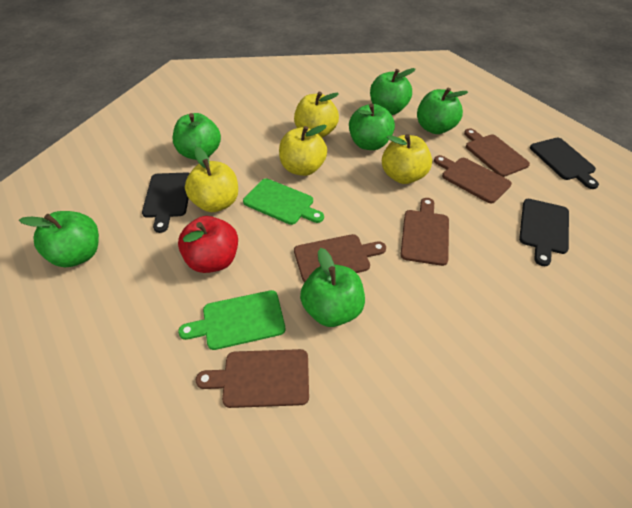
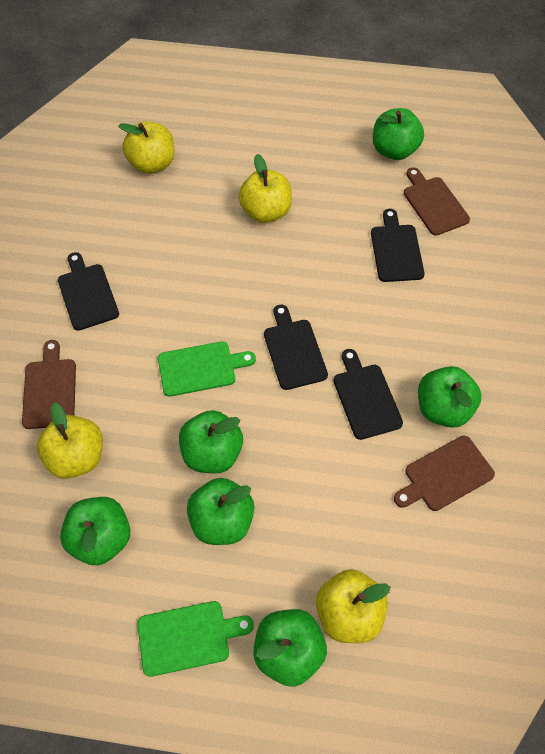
black cutting board: [142,172,190,233] [519,199,569,266] [530,138,599,189] = 3 -> [58,252,119,331] [264,305,328,390] [333,349,403,440] [371,209,425,282] = 4
brown cutting board: [196,349,309,408] [294,234,386,282] [400,198,449,266] [434,155,512,204] [464,128,530,177] = 5 -> [22,340,76,429] [394,436,495,511] [404,167,470,236] = 3
red apple: [178,216,238,273] = 1 -> none = 0

